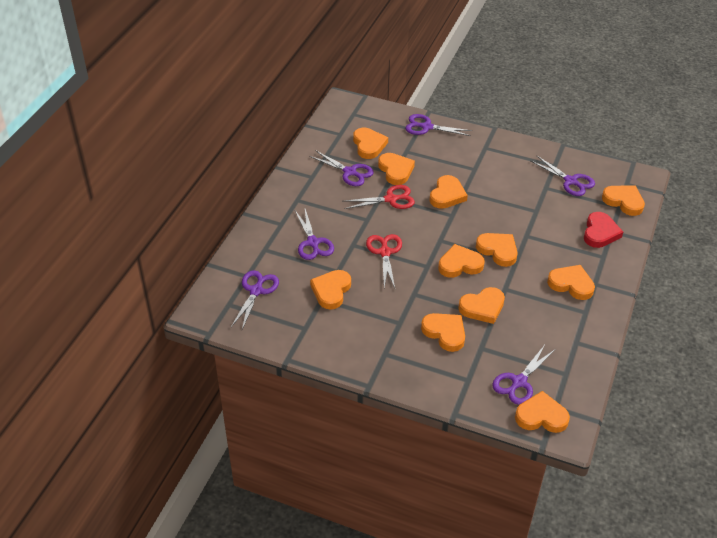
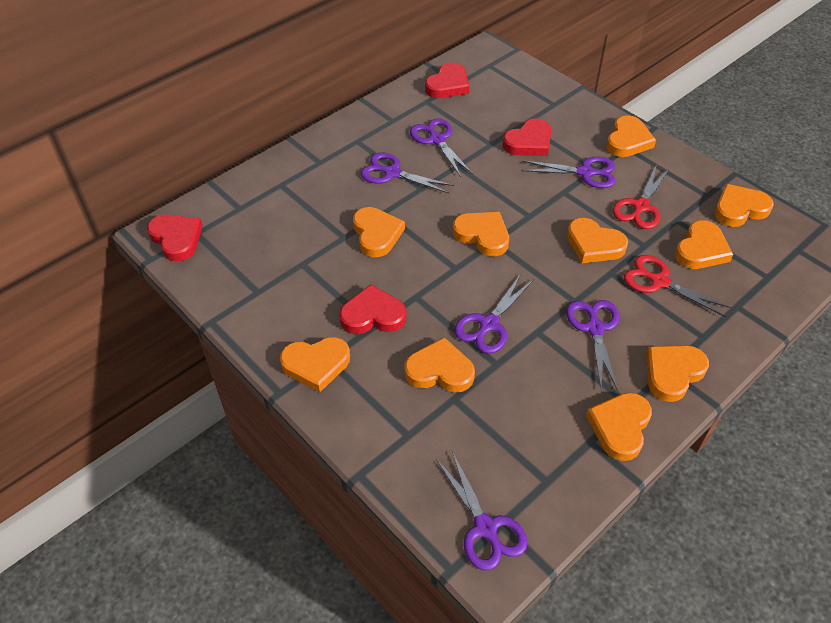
orange heart: [310,270,351,310] [353,128,388,159] [378,153,415,185] [421,313,465,352] [429,175,468,209] [438,244,485,278] [458,287,505,324] [476,233,518,267] [515,391,570,433] [547,265,595,300] [602,186,645,216] = 11 -> [280,337,350,392] [353,207,405,257] [405,337,475,393] [453,212,509,256] [567,218,628,263] [586,393,652,461] [606,115,656,157] [646,345,709,402] [675,220,733,269] [714,184,774,227] = 10
red heart: [584,212,623,248] = 1 -> [147,214,203,261] [339,284,407,334] [425,62,469,98] [502,118,551,156] = 4

